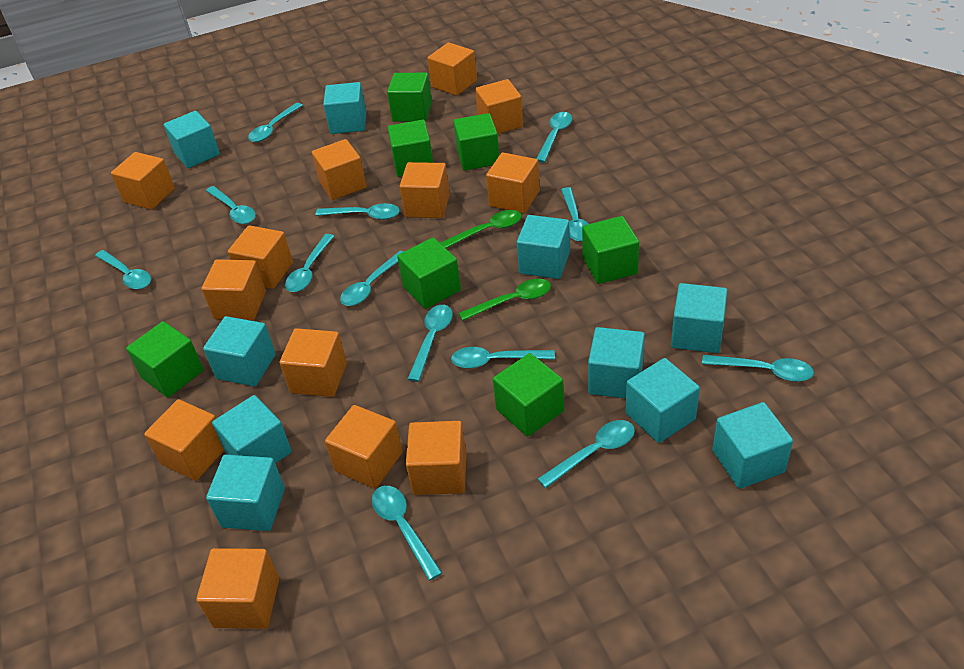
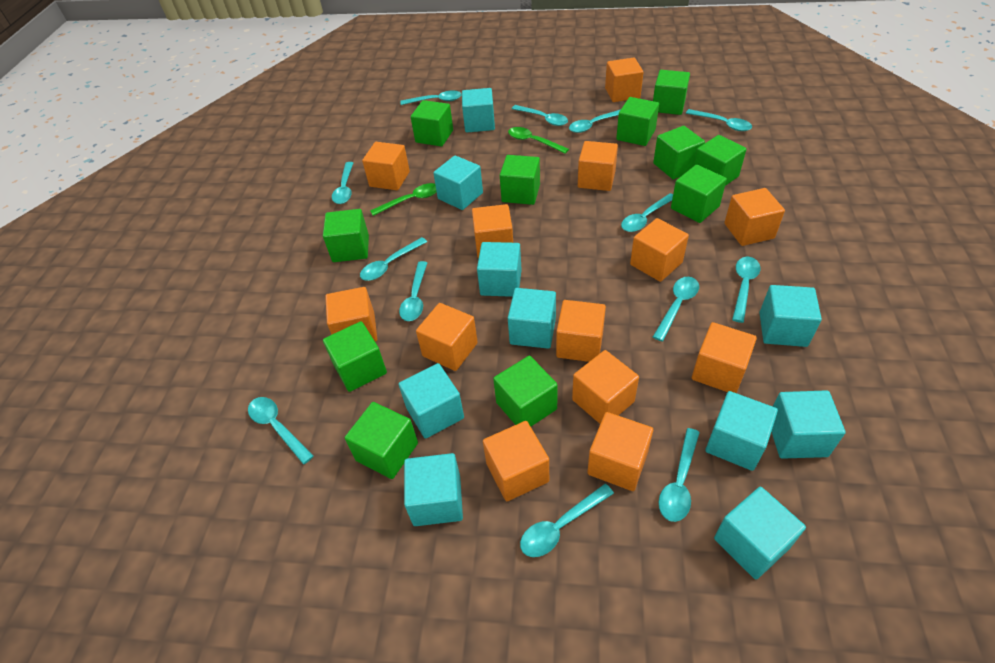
green cube: [126,321,204,398] [387,73,432,122] [388,120,433,177] [397,238,461,309] [453,113,499,171] [493,353,564,437] [582,216,639,284] = 7 -> [323,209,369,262] [323,321,387,392] [345,402,418,479] [411,100,453,146] [493,356,558,427] [500,155,540,205] [616,97,659,146] [653,70,690,115] [653,126,705,179] [671,165,727,223] [694,135,747,186] = 11

